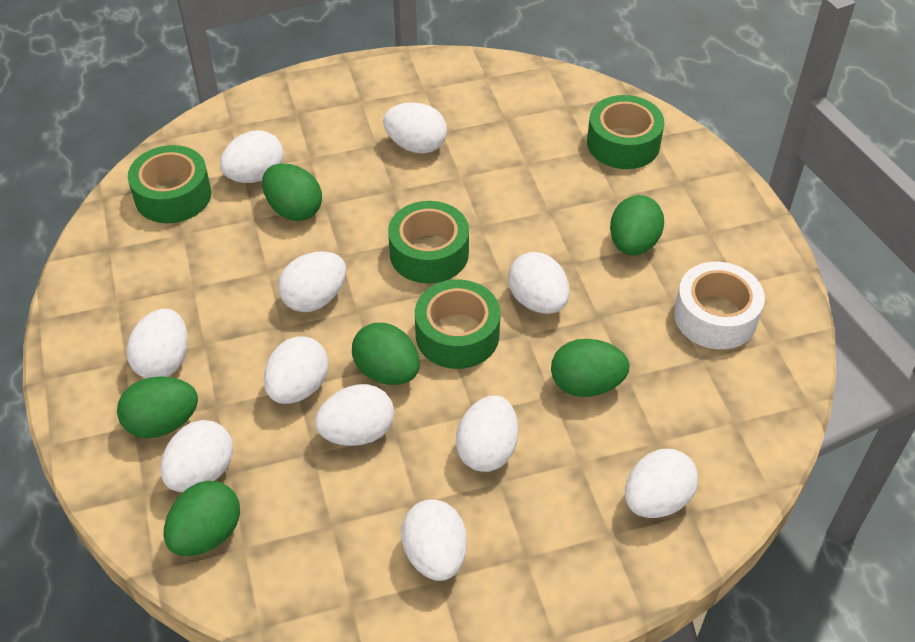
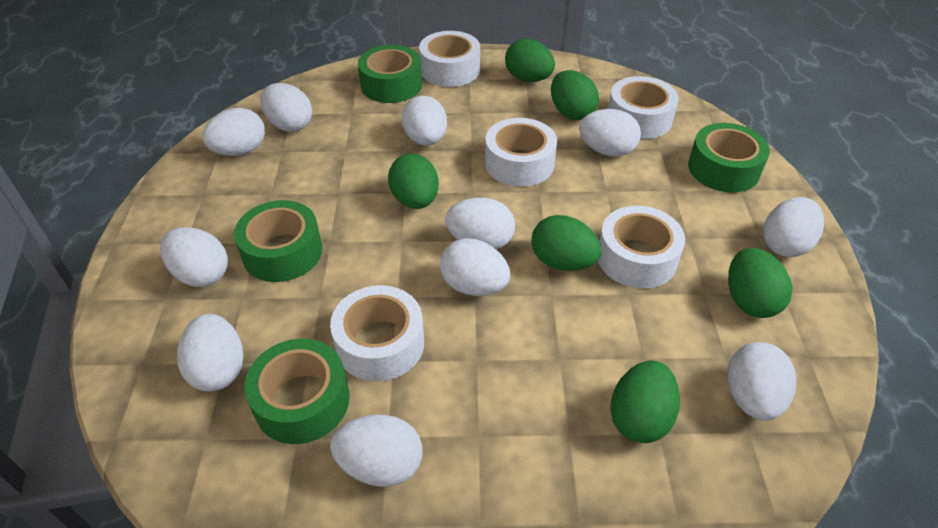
white tape: [674,262,765,349] = 1 -> [330,285,424,382] [419,31,480,87] [485,118,557,187] [598,206,685,288] [608,76,679,139] = 5

